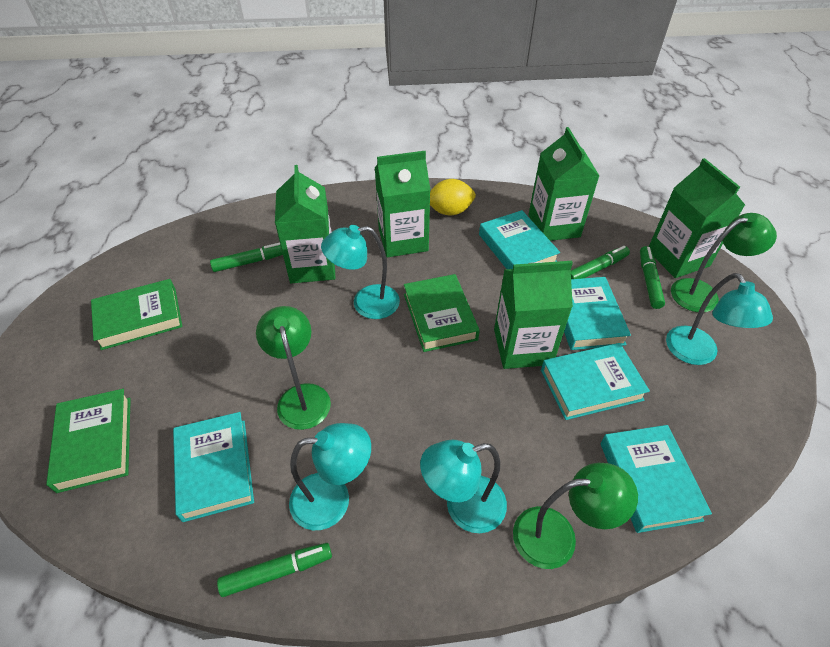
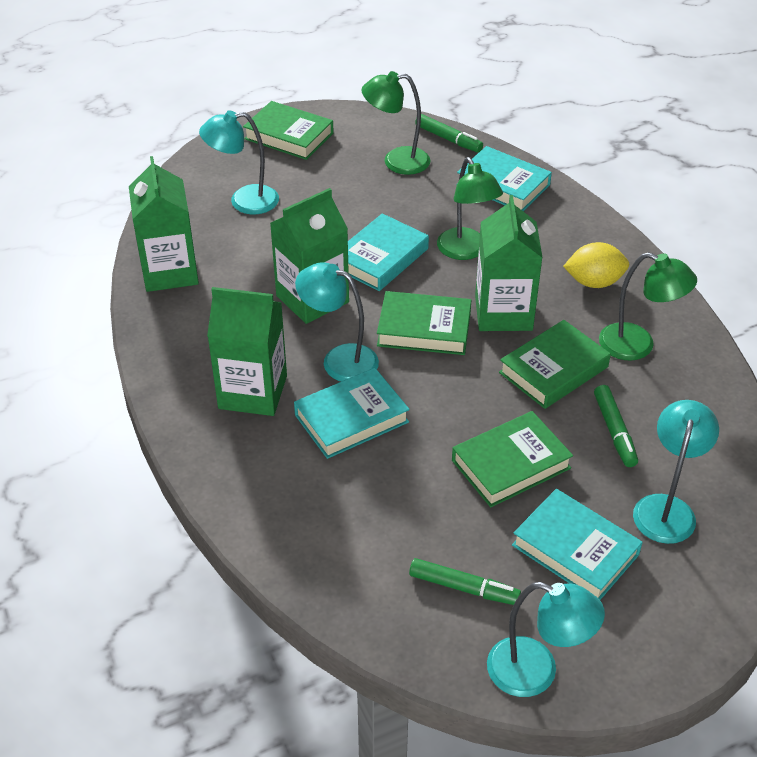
green book: [46,389,131,493] [91,279,183,350] [404,274,480,352] = 3 -> [243,101,333,160] [377,291,471,355] [452,411,573,507] [499,320,611,409] = 4
green carton: [275,165,335,283] [375,151,430,257] [494,261,573,369] [529,127,599,241] [649,158,745,278] = 5 -> [129,156,199,292] [207,287,287,416] [270,188,349,324] [475,195,543,331] = 4
green marker: [210,243,283,272] [217,543,332,597] [571,246,630,279] [640,246,665,309] = 4 -> [409,558,521,605] [415,114,483,153] [594,385,638,467] = 3
turquoise book: [173,412,254,522] [479,210,560,269] [541,343,650,420] [564,277,631,350] [601,425,712,533] = 5 -> [294,368,410,459] [348,213,429,291] [456,146,552,211] [512,489,643,600] = 4

